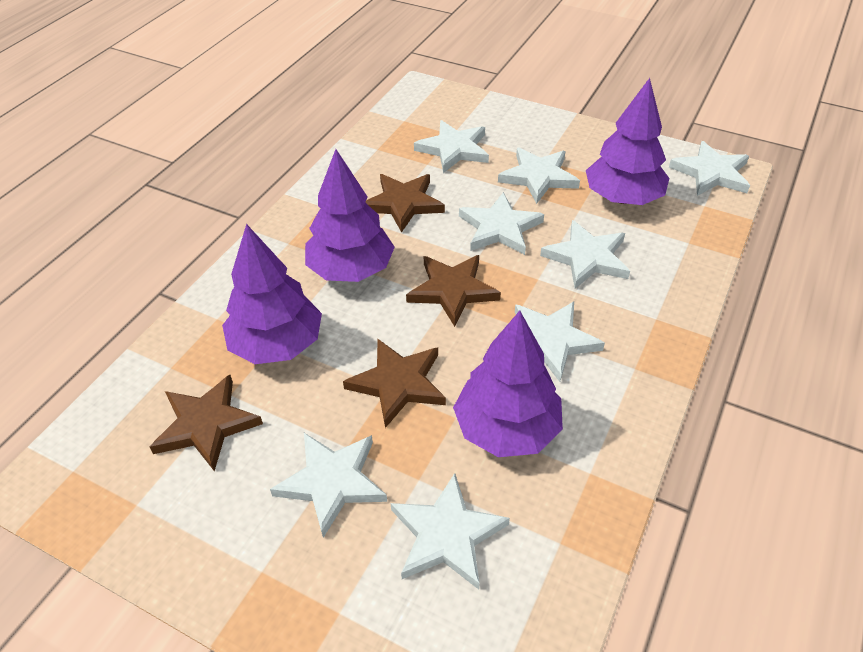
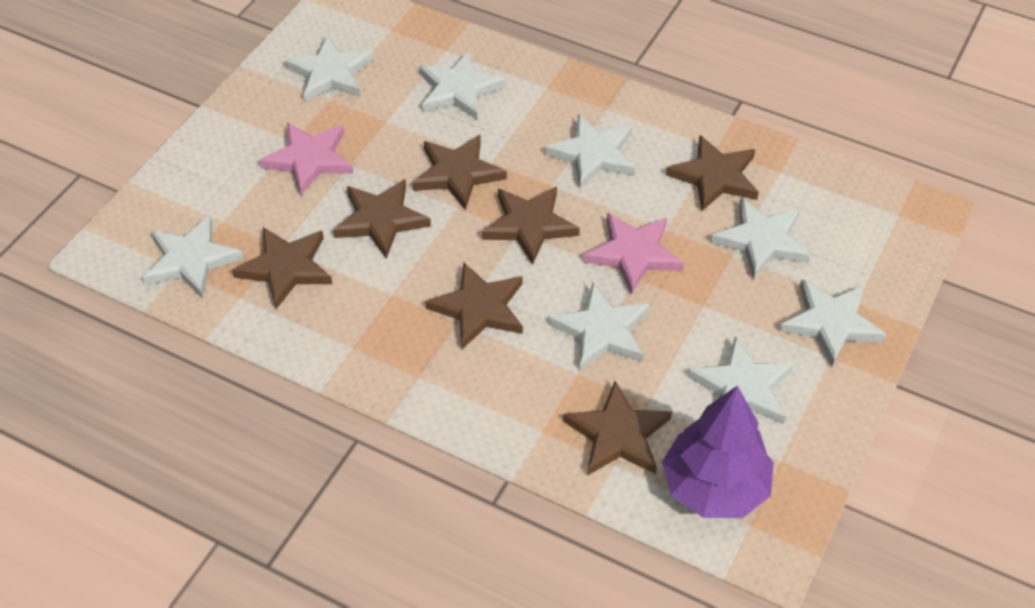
brown star: [150,375,263,471] [343,339,446,428] [365,174,445,233] [406,255,501,327] = 4 -> [232,227,332,309] [333,179,431,259] [413,135,507,210] [425,262,523,349] [482,186,580,265] [563,381,672,476] [666,135,759,211] = 7
pink star: none = 0 -> [259,123,353,196] [584,213,684,294] = 2
purple tree: [222,224,322,364] [305,149,395,282] [453,311,563,457] [586,78,669,205] = 4 -> [662,386,774,518] = 1

